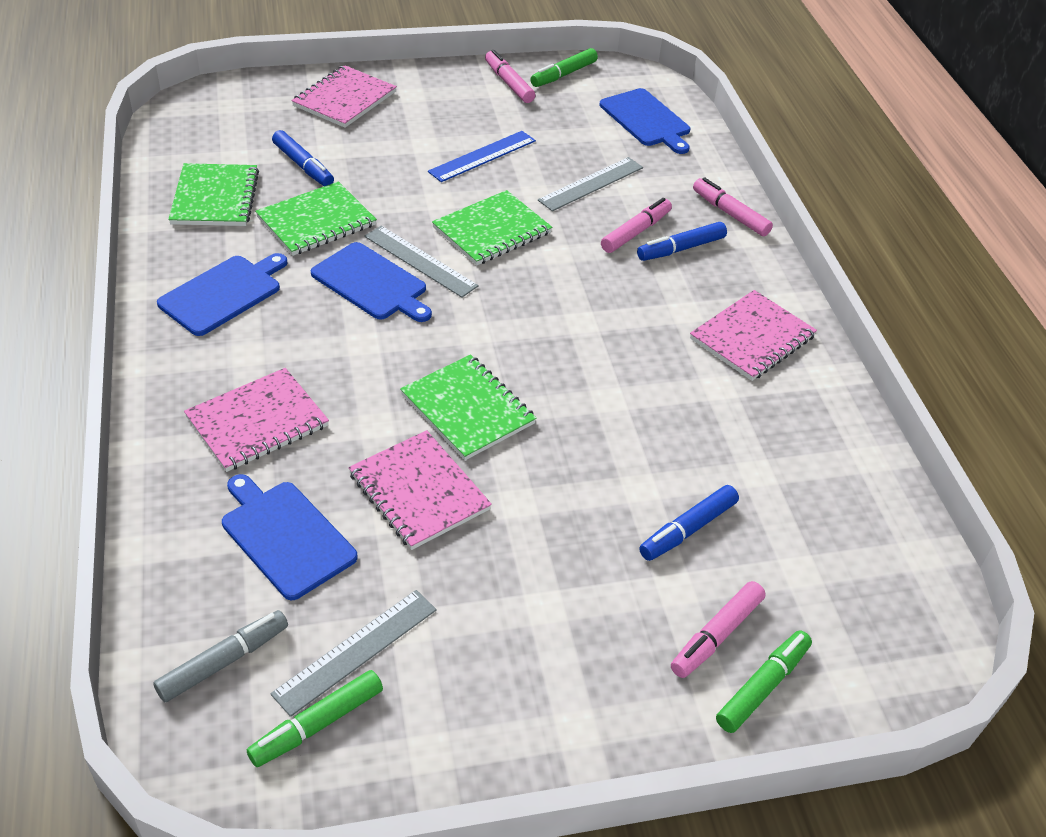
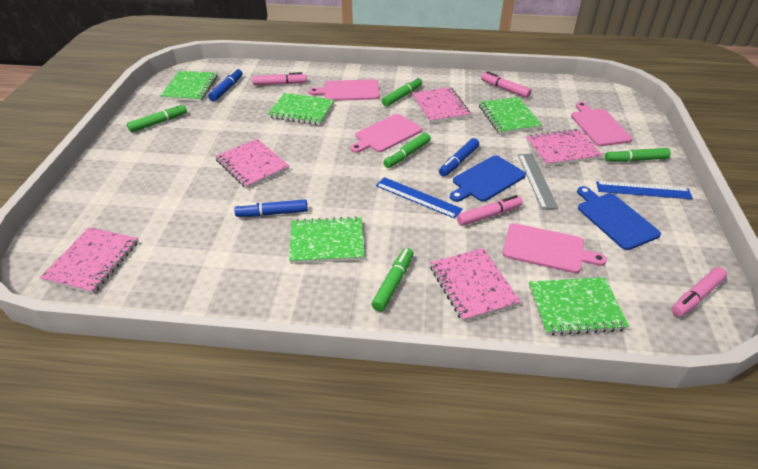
blue cutting board: [157,253,287,336] [222,474,358,600] [311,242,432,322] [599,88,690,154] = 4 -> [450,156,526,202] [577,186,661,250] = 2
blue ruler: [428,131,536,182] = 1 -> [376,177,463,219] [596,181,693,199] = 2
green marker: [247,670,383,767] [530,48,598,87] [716,630,812,733] = 3 -> [127,104,187,133] [371,248,413,311] [382,77,422,107] [383,133,431,168] [605,148,671,162] = 5
green notebook: [168,163,259,226] [255,181,377,256] [400,355,537,460] [432,190,552,266] = 4 -> [160,71,218,102] [268,93,334,125] [289,216,364,264] [479,97,542,134] [529,277,629,336] = 5
grey marker: [153,610,288,702] = 1 -> none = 0
grey ruler: [270,590,437,717] [364,226,479,298] [538,157,643,211] = 3 -> [518,154,558,210] = 1
pink cutting board: none = 0 -> [309,79,380,101] [350,114,422,153] [503,223,607,273] [571,102,633,146] = 4
pink notebook: [184,368,329,472] [291,65,397,128] [348,430,492,550] [690,290,817,381] = 4 -> [40,227,139,294] [215,139,289,189] [412,87,471,123] [430,248,521,322] [526,129,603,166] = 5

